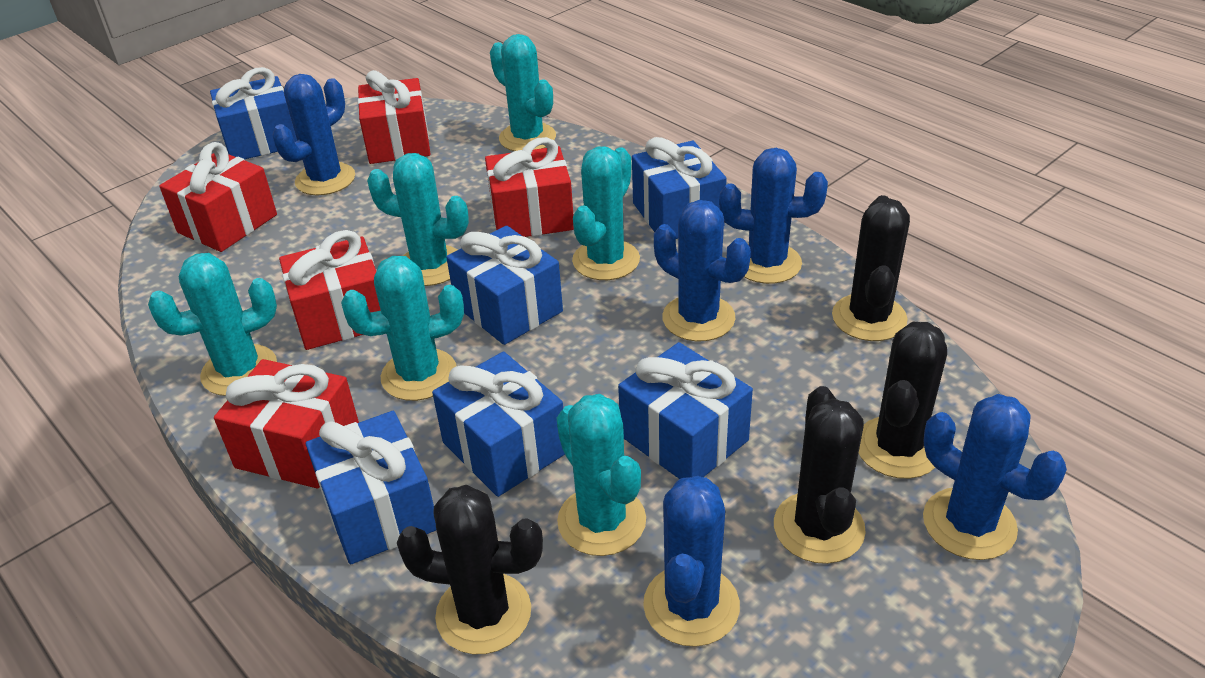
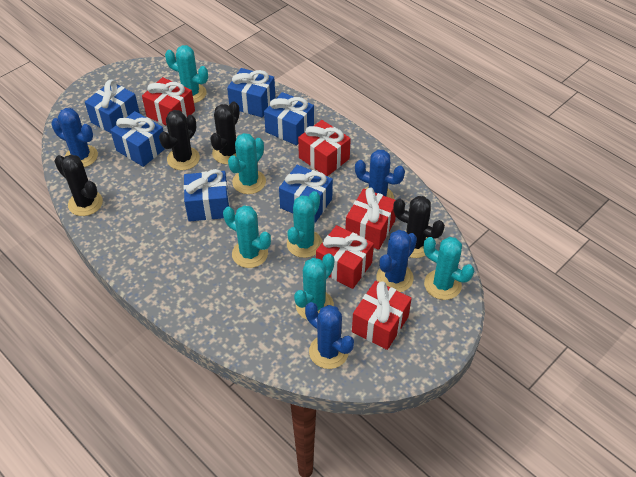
blue cactus: [272,74,355,195] [643,476,740,647] [654,200,751,341] [719,148,828,284] [923,394,1067,560] = 5 -> [51,108,98,167] [305,302,354,369] [355,150,405,199] [376,230,417,292] = 4

